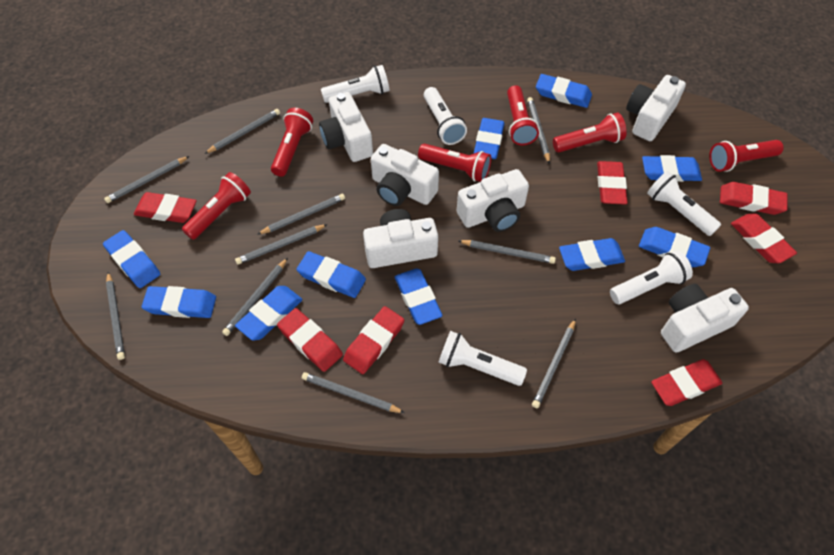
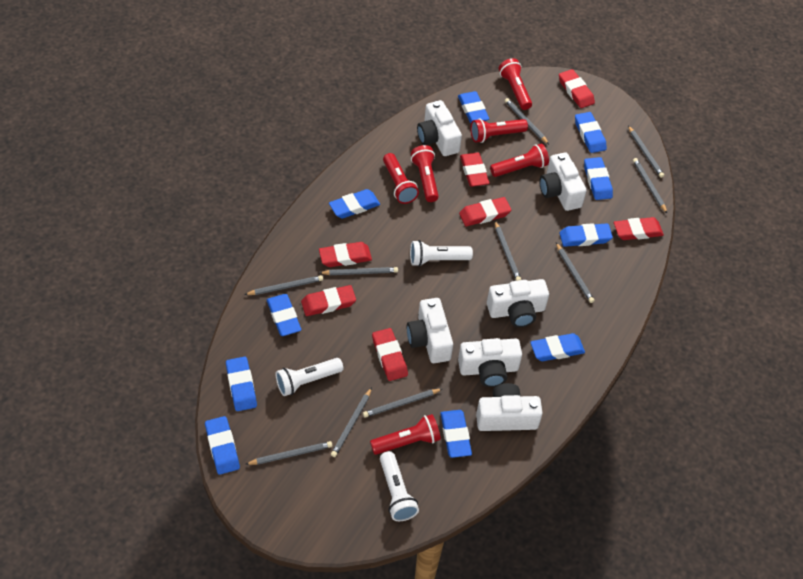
white flashlight: [321,65,389,103] [423,87,467,145] [439,331,527,386] [610,250,693,304] [647,171,721,236] = 5 -> [276,358,343,396] [380,451,419,521] [410,240,473,266] = 3

